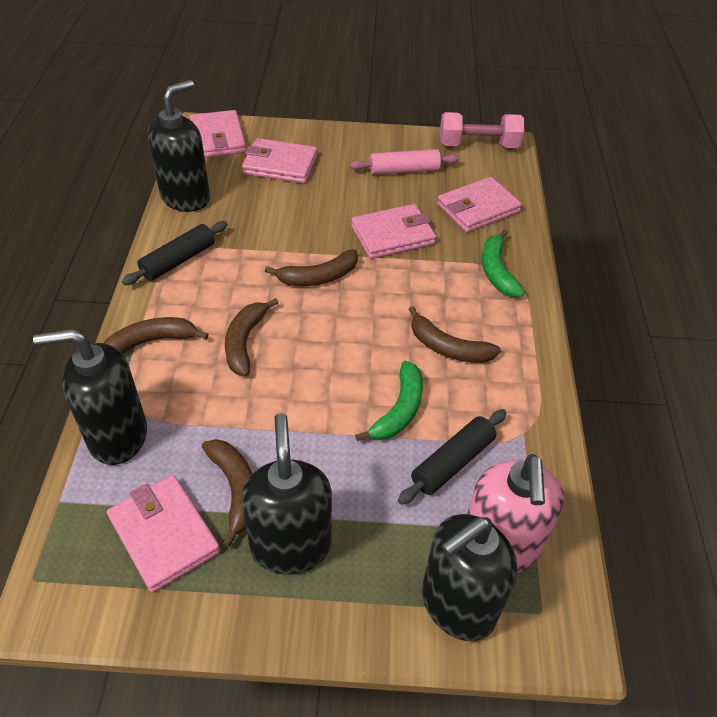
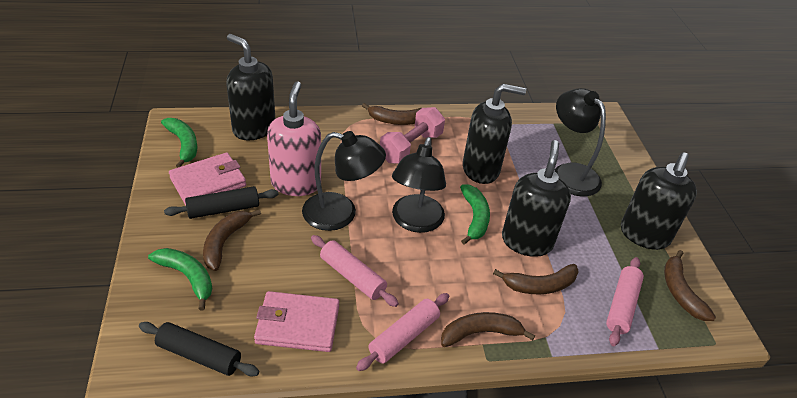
black lamp: none = 0 -> [302,131,386,231] [392,137,446,233] [554,88,606,196] = 3
green banana: [355,361,423,441] [482,229,525,297] = 2 -> [148,248,213,311] [161,118,197,168] [460,184,490,245] = 3
pink rolling pin: [350,149,460,175] = 1 -> [311,235,399,307] [356,293,449,371] [606,257,644,346] = 3
pink wallet: [107,475,220,593] [190,110,246,158] [242,138,317,183] [351,204,436,259] [437,177,522,233] = 5 -> [169,152,246,205] [254,291,339,352] = 2

